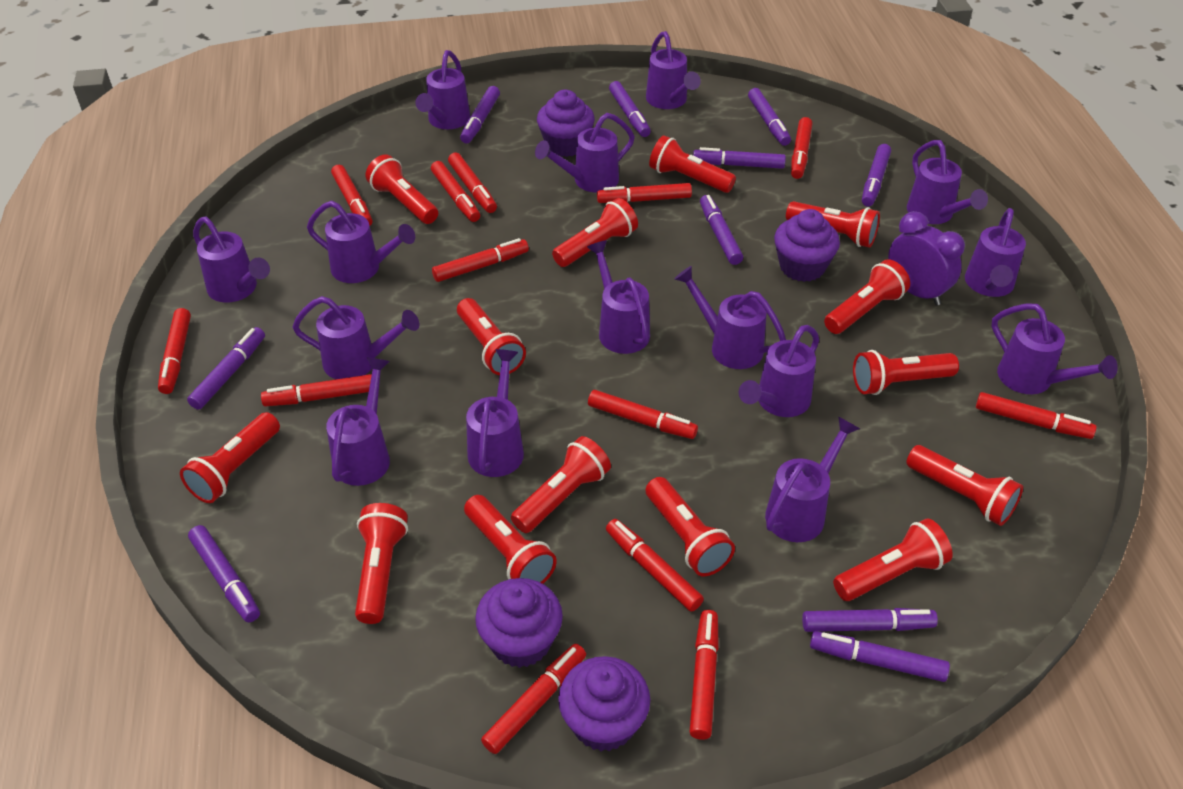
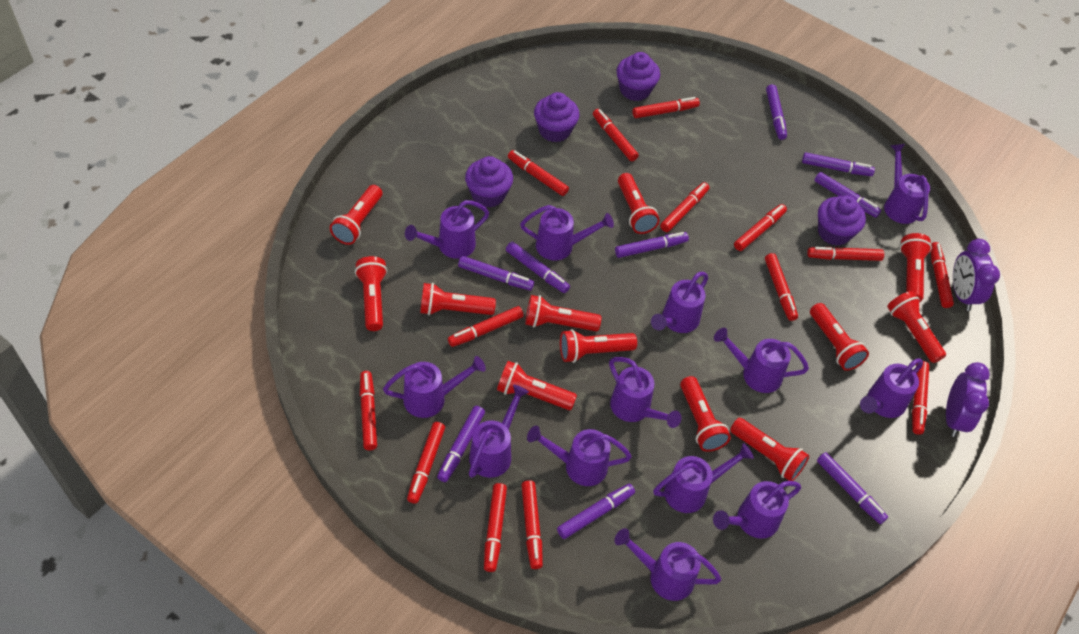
purple clock: [888,211,965,306] = 1 -> [946,362,990,437] [953,239,1000,311] = 2
purple marker: [187,327,265,410] [188,525,260,622] [460,86,500,143] [609,81,651,137] [693,147,786,169] [700,195,743,265] [748,88,791,146] [802,608,938,632] [810,631,950,682] [862,144,891,206] = 10 -> [437,406,485,482] [458,256,534,291] [506,242,570,293] [557,484,635,539] [615,232,689,258] [766,84,787,140] [802,152,875,176] [814,172,881,218] [817,452,888,524] = 9
purple watering can: [193,216,270,303] [292,296,419,379] [307,201,415,283] [326,357,390,486] [415,50,470,129] [466,349,524,477] [535,113,635,192] [587,240,650,354] [646,31,701,109] [674,266,786,369] [739,325,819,417] [765,416,860,542] [907,140,988,224] [965,208,1026,297] [991,303,1118,394] = 15 -> [383,356,486,418] [405,200,489,259] [469,385,529,478] [520,205,614,260] [527,426,632,486] [609,357,681,428] [614,528,721,601] [651,272,708,333] [653,443,754,513] [713,481,801,539] [714,328,809,393] [860,358,923,418] [884,144,930,224] = 13
red flashlight: [180,412,280,503] [355,503,408,624] [366,154,438,224] [457,298,526,375] [464,495,557,584] [511,436,611,533] [552,198,638,267] [646,477,735,576] [649,135,736,193] [786,201,880,248] [824,259,910,334] [833,518,953,601] [853,350,959,395] [906,445,1023,526] = 14 -> [330,185,382,245] [355,256,387,331] [420,283,496,315] [497,361,577,410] [525,295,601,331] [560,329,637,363] [618,173,660,234] [680,376,731,452] [730,418,809,481] [810,303,869,371] [887,291,946,363] [900,233,932,302] = 12
red marker: [158,308,191,394] [261,374,372,406] [331,165,372,225] [431,161,480,222] [432,238,529,282] [448,152,497,213] [481,644,586,754] [588,390,698,439] [597,183,692,203] [606,519,704,612] [690,610,719,740] [791,117,812,179] [976,392,1097,439] = 13 -> [360,371,377,450] [407,422,445,504] [448,306,524,347] [484,483,507,572] [508,150,569,196] [522,480,543,569] [593,109,639,161] [632,97,700,118] [660,182,709,232] [734,204,787,251] [765,253,798,321] [807,247,884,261] [912,361,929,435] [931,242,954,308] = 14

